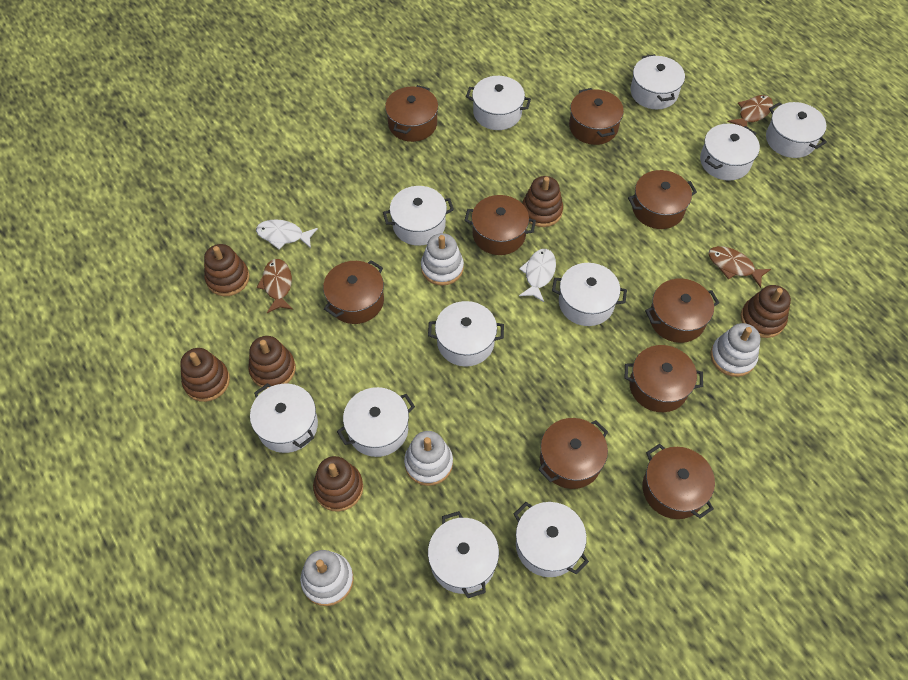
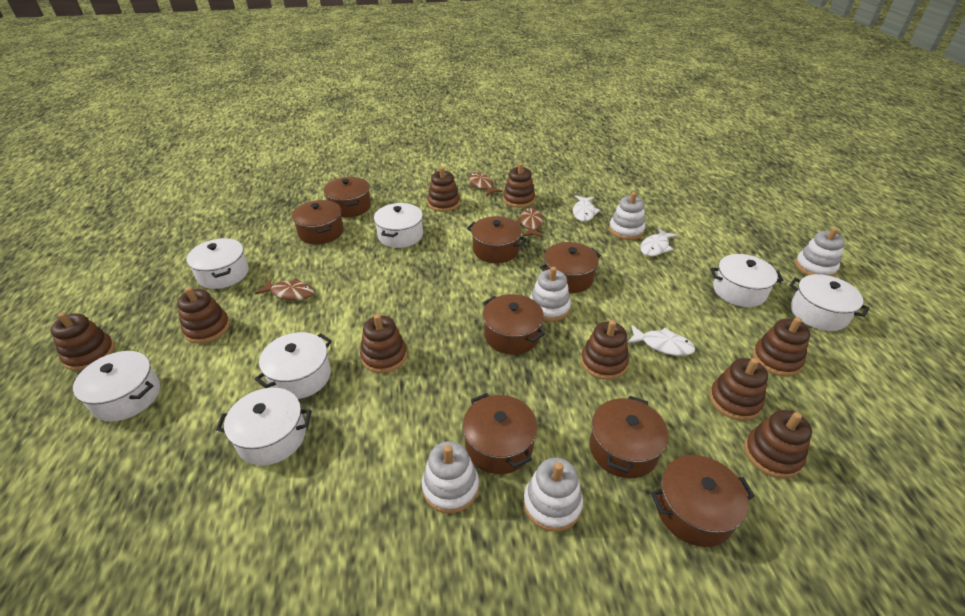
brown pot: [323,260,384,324] [385,85,438,142] [464,195,536,255] [538,418,608,489] [569,88,624,145] [625,345,703,412] [628,170,697,229] [643,444,715,519] [645,278,719,343] = 9 -> [292,200,344,244] [324,177,371,218] [463,393,537,474] [467,216,527,263] [483,294,545,354] [540,242,601,293] [589,396,669,478] [651,455,755,547] = 8
brown stacking toy: [180,348,230,402] [204,244,249,296] [248,336,296,389] [313,456,363,512] [522,176,563,227] [741,285,791,338] = 6 -> [50,312,115,371] [177,287,230,344] [360,314,407,373] [427,167,460,212] [503,163,535,208] [581,320,629,380] [709,358,768,421] [744,410,812,479] [753,317,810,376] = 9
white fish: [256,219,318,250] [519,249,556,302] = 2 -> [573,195,600,222] [627,325,695,356] [640,228,677,256] = 3
white pot: [250,383,318,453] [337,387,415,457] [383,186,454,246] [428,301,504,367] [428,511,499,598] [466,76,531,130] [514,502,589,577] [552,263,627,326] [630,54,685,109] [700,124,760,181] [766,102,827,158] = 11 -> [73,351,160,422] [186,238,249,289] [216,388,311,466] [255,332,332,399] [374,203,423,248] [710,254,783,307] [789,274,870,331] = 7
white stacking toy: [300,550,354,606] [404,431,453,486] [421,233,464,286] [710,323,761,377] = 4 -> [422,441,479,513] [523,458,583,532] [530,267,571,322] [609,192,645,240] [795,228,845,277] = 5

